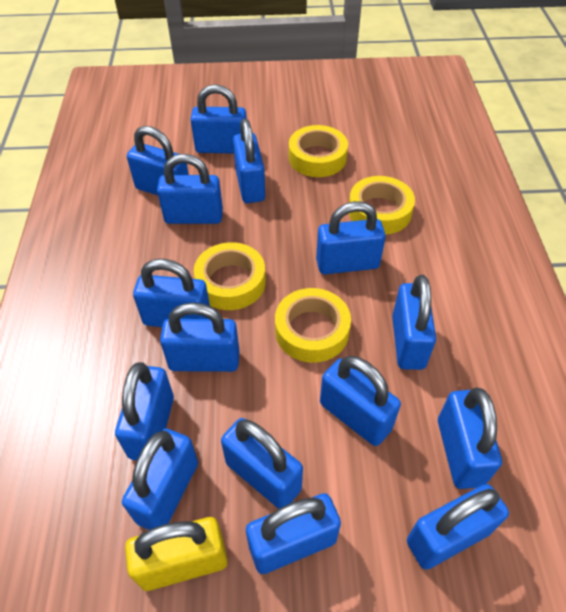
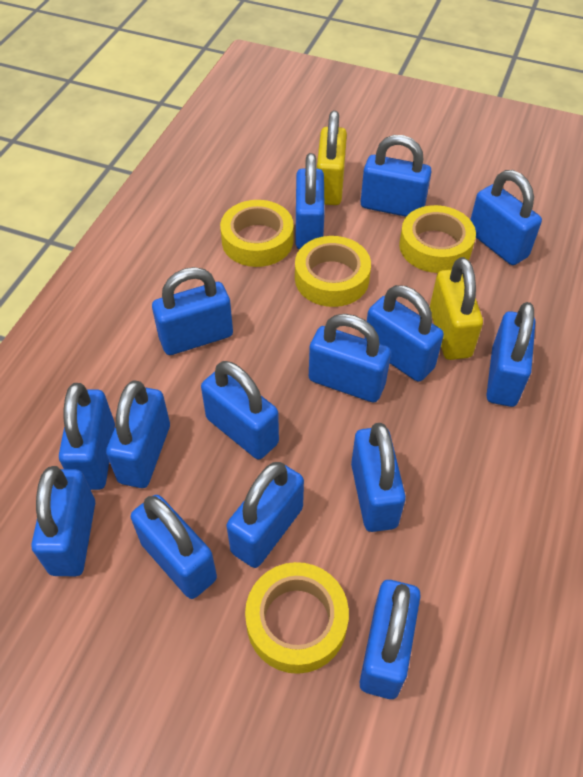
yellow padlock: [125,517,227,591] = 1 -> [317,111,347,205] [430,257,483,360] = 2

